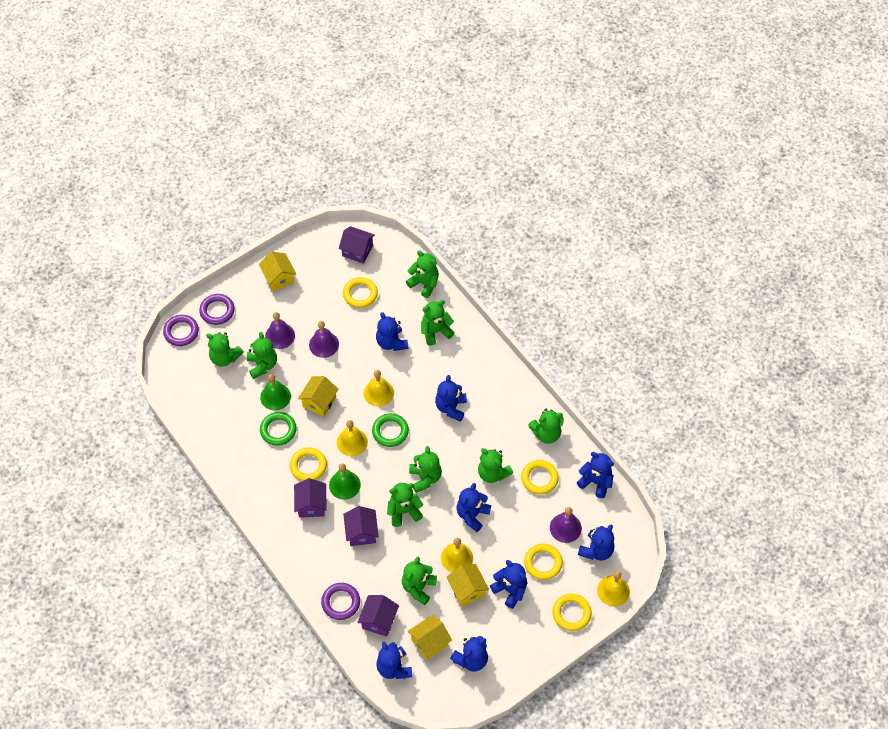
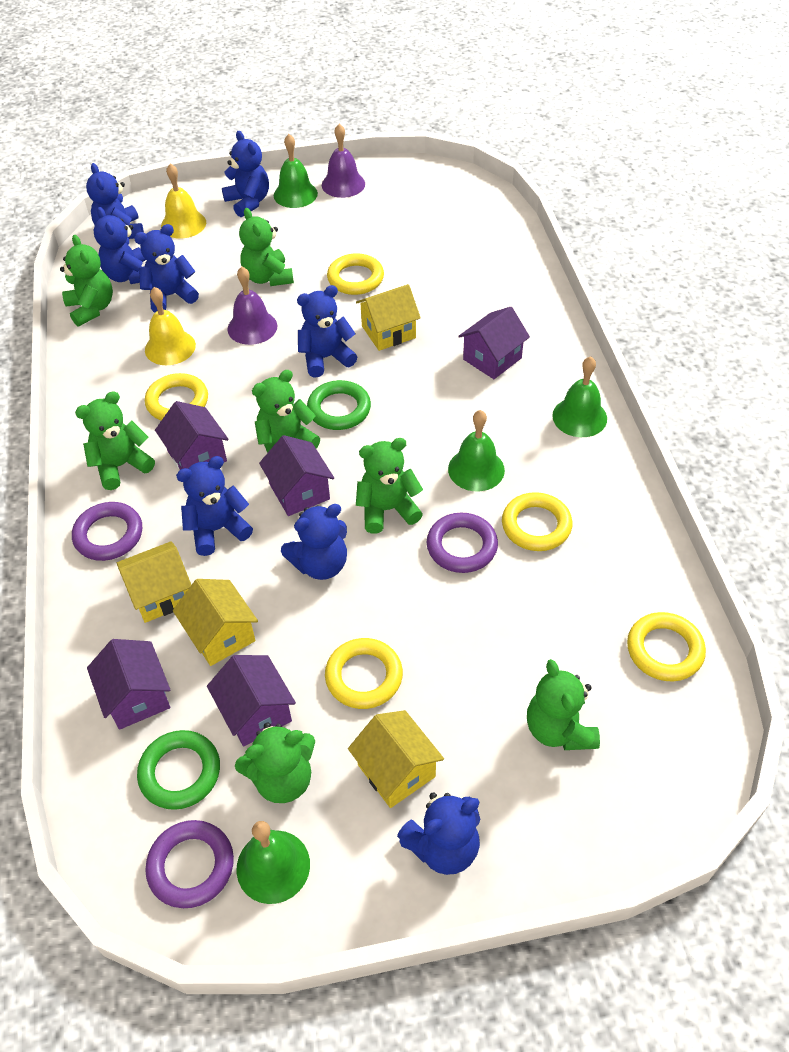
green bell: [260,374,291,410] [329,463,361,500] = 2 -> [237,821,310,904] [274,134,318,208] [448,410,505,491] [552,356,607,437] = 4
green teddy bear: [206,332,244,367] [247,332,277,379] [387,483,423,527] [402,557,437,605] [406,251,439,298] [409,446,442,493] [421,300,454,346] [478,448,513,483] [529,409,564,444] = 9 -> [60,235,113,326] [75,391,155,490] [235,723,315,803] [239,208,294,286] [252,370,320,453] [356,438,423,534] [527,659,600,750] = 7
purple bell: [265,312,295,349] [309,321,339,358] [550,507,582,543] = 3 -> [228,267,277,345] [322,124,365,198] = 2
purple house: [294,478,327,518] [339,226,375,264] [343,506,379,546] [357,595,399,637] = 4 -> [87,639,170,730] [155,401,229,470] [207,655,296,747] [259,435,334,516] [458,307,530,379] = 5
yellow bell: [337,420,368,456] [364,370,394,407] [441,538,473,572] [597,571,630,607] = 4 -> [145,287,196,365] [161,163,206,238] = 2

